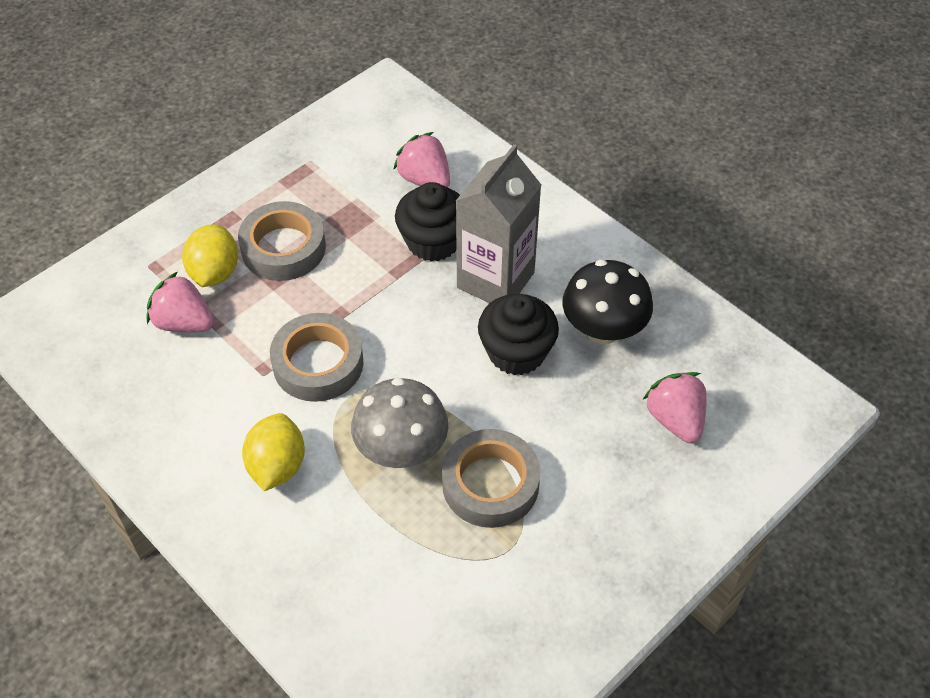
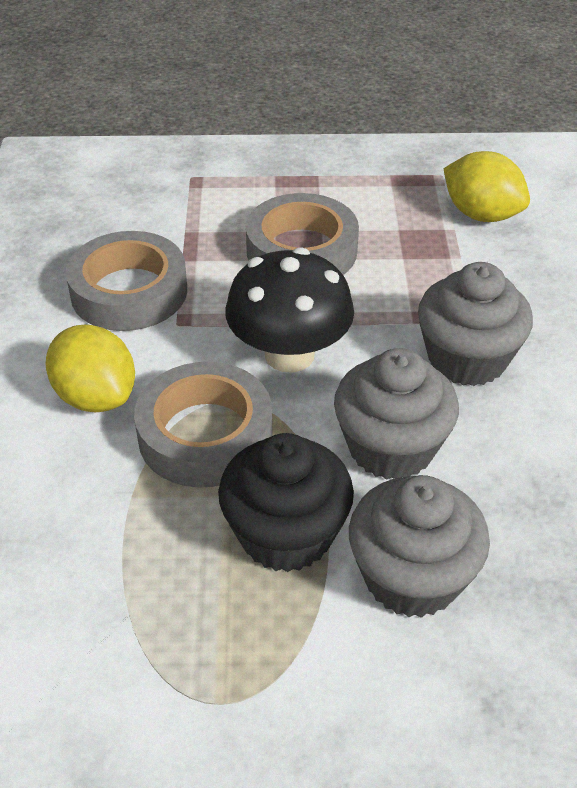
black cupcake: [395,182,460,262] [478,294,559,375] = 2 -> [218,433,354,572] = 1
grey carton: [456,144,541,303] = 1 -> none = 0
grey cupcake: none = 0 -> [334,348,459,480] [349,475,490,618] [418,262,533,386] = 3
grey mushroom: [351,378,448,468] = 1 -> none = 0
pink strawberry: [146,272,214,333] [393,132,450,187] [643,372,707,443] = 3 -> none = 0

